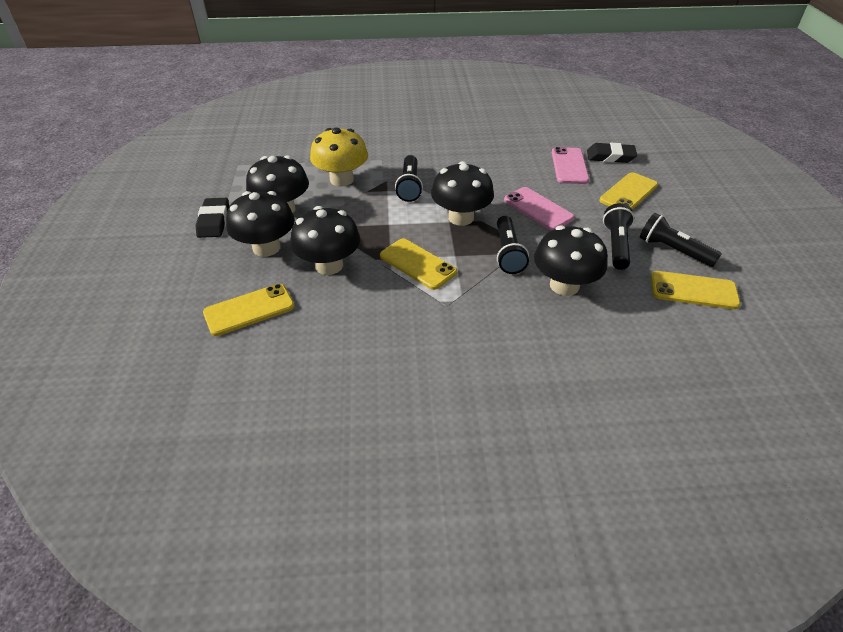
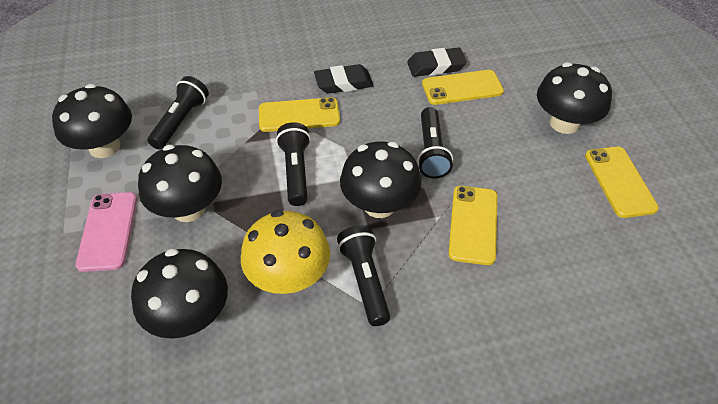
pink phone: [504,187,574,230] [552,147,589,184] = 2 -> [76,192,137,272] = 1

